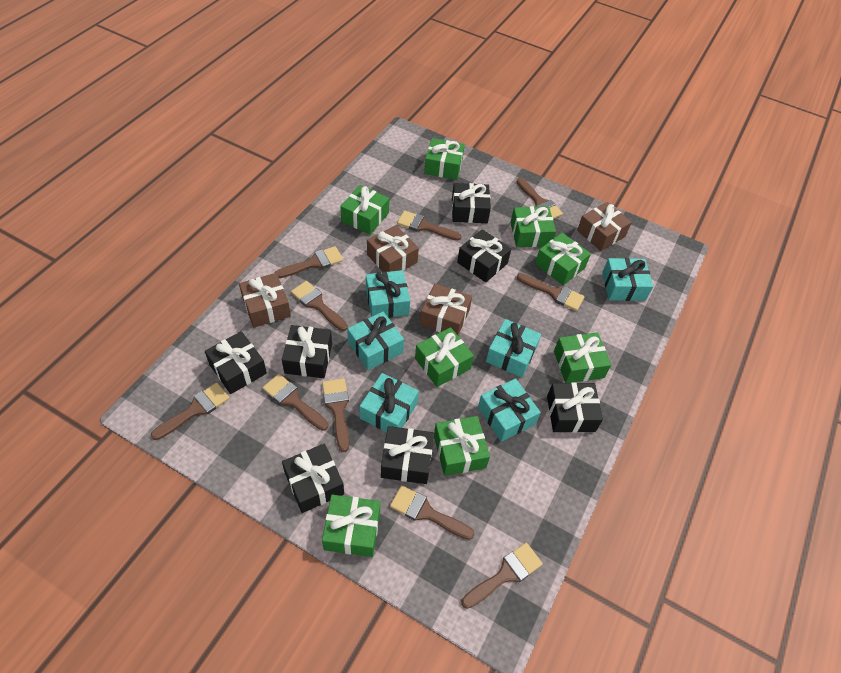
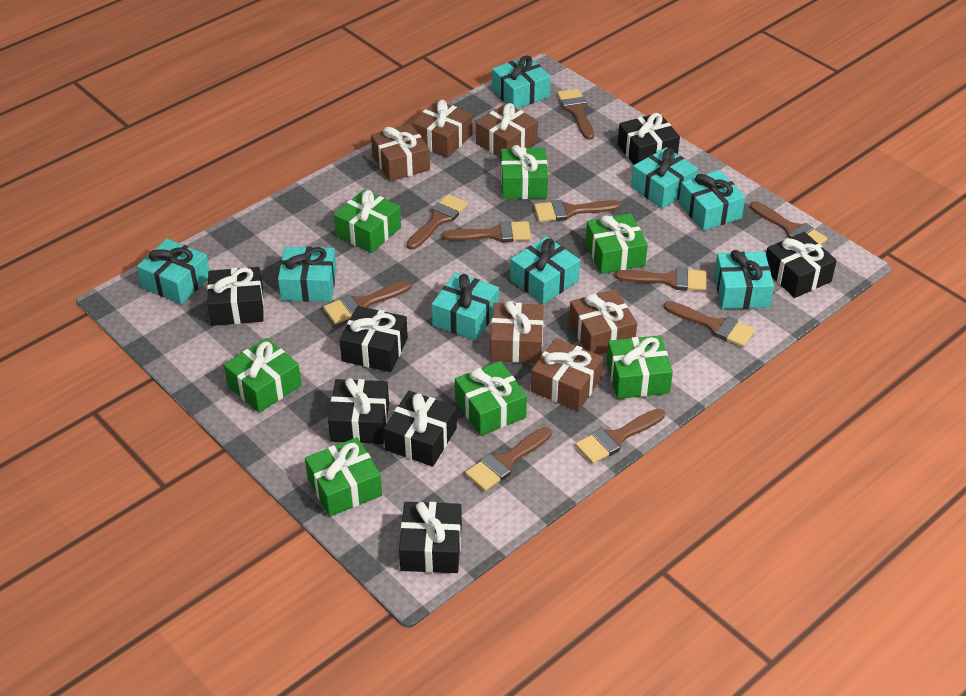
brown gift: [239,273,291,328] [367,225,419,272] [420,283,472,335] [577,202,632,251] = 4 -> [371,123,430,182] [412,100,472,158] [476,103,538,158] [490,301,544,363] [531,338,603,411] [569,289,637,355] = 6
green gift: [322,495,380,557] [340,185,389,235] [415,327,474,387] [424,138,465,180] [434,416,490,476] [510,206,556,247] [535,233,591,285] [554,332,611,383] = 8 -> [224,338,301,413] [305,437,382,517] [334,189,401,253] [455,361,527,436] [501,145,548,199] [586,213,648,274] [607,335,673,399] = 7
turquoise gift: [347,312,404,370] [360,373,419,432] [366,270,410,318] [478,378,541,442] [486,319,541,378] [602,258,653,301] = 6 -> [137,239,210,304] [278,246,337,302] [432,272,499,341] [492,55,551,109] [510,236,580,304] [631,147,698,209] [679,170,745,231] [714,250,774,309] = 8

